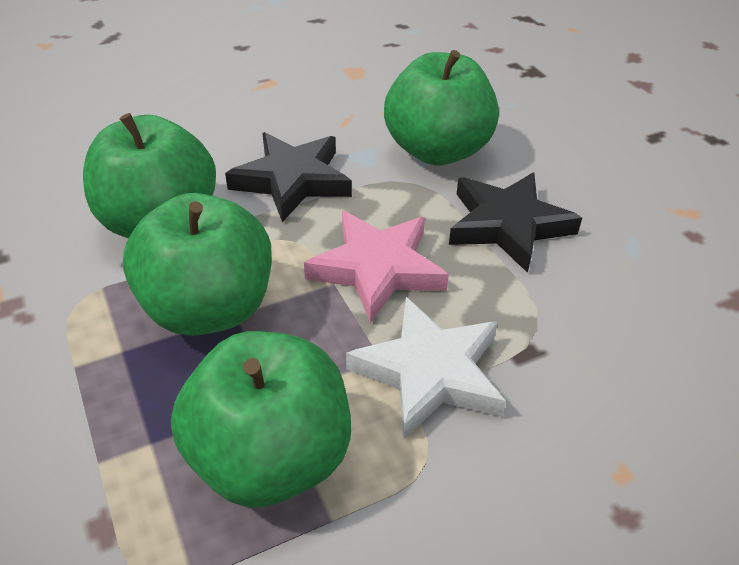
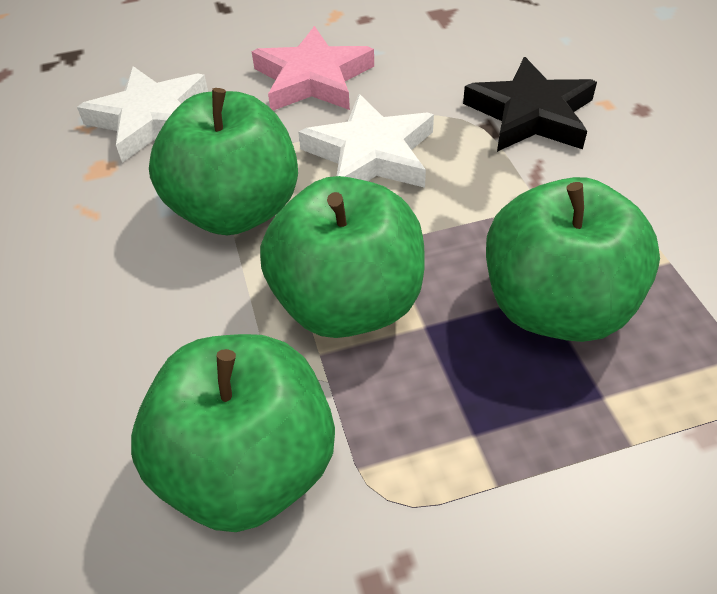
black star: [225,132,352,222] [449,172,582,273] = 2 -> [463,57,597,152] = 1
white star: [346,297,506,440] = 1 -> [77,66,208,163] [298,94,434,188] = 2

